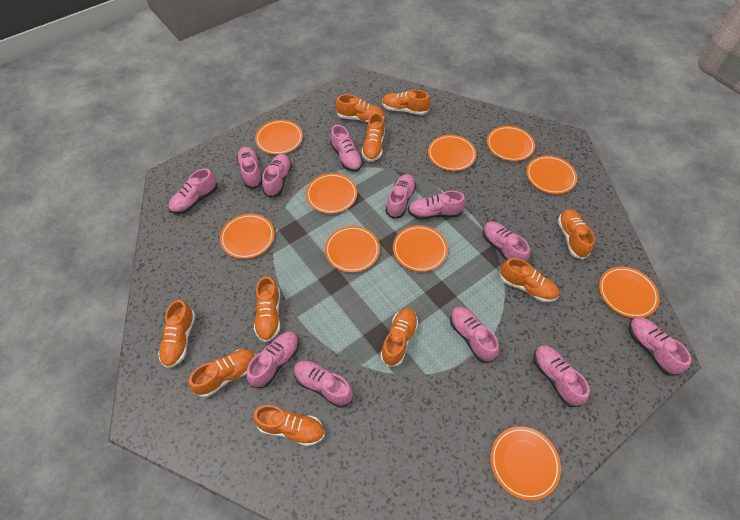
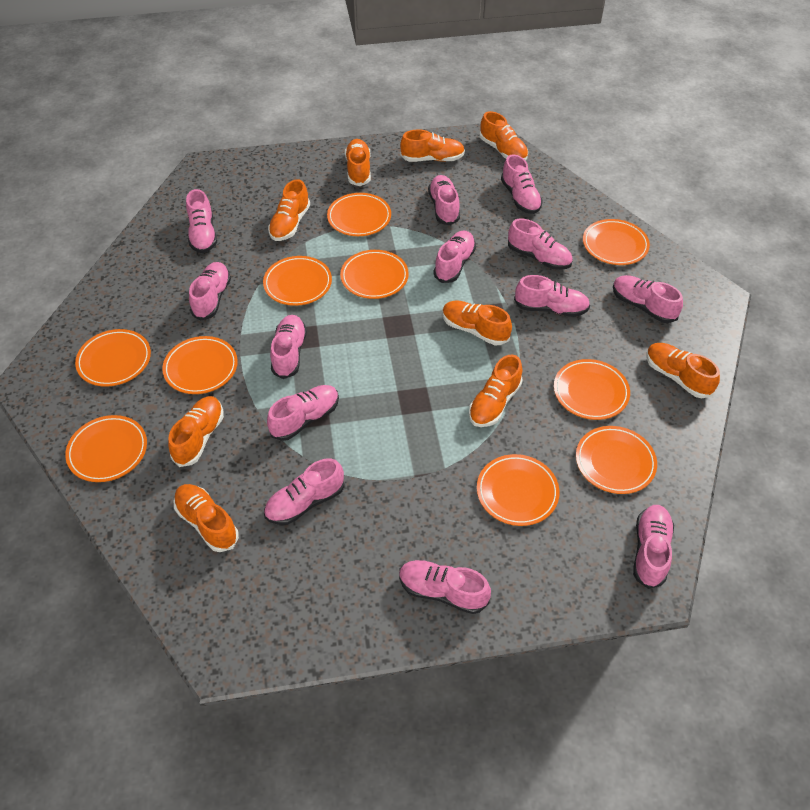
orange shoe: [158,300,196,368] [189,349,256,397] [253,405,325,446] [254,276,280,342] [336,94,384,122] [361,113,385,162] [380,308,418,367] [382,90,430,115] [500,258,559,302] [558,209,595,260] = 10 -> [168,396,224,467] [174,484,239,552] [268,179,310,241] [345,139,371,186] [400,129,465,162] [442,301,512,345] [469,354,523,427] [479,111,528,161] [646,343,720,398] = 9
pink shoe: [169,168,218,214] [236,147,262,189] [246,332,299,389] [262,154,292,198] [294,360,353,408] [330,125,363,172] [386,174,416,219] [408,191,465,219] [450,307,499,363] [483,221,530,262] [534,345,590,407] [629,317,691,376] = 12 -> [186,189,217,253] [189,262,231,321] [264,458,344,525] [267,385,339,441] [270,315,307,379] [399,560,491,614] [428,175,460,225] [434,230,476,283] [501,154,543,214] [508,219,573,270] [514,275,590,317] [613,275,683,323] [633,505,674,589] = 13

